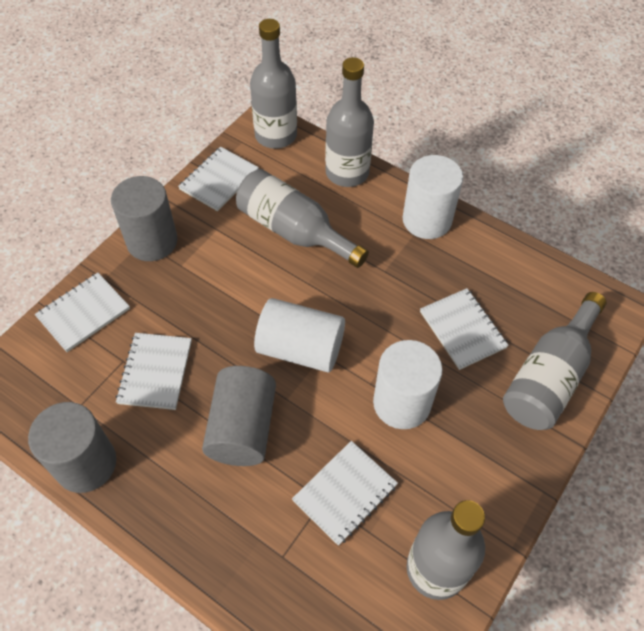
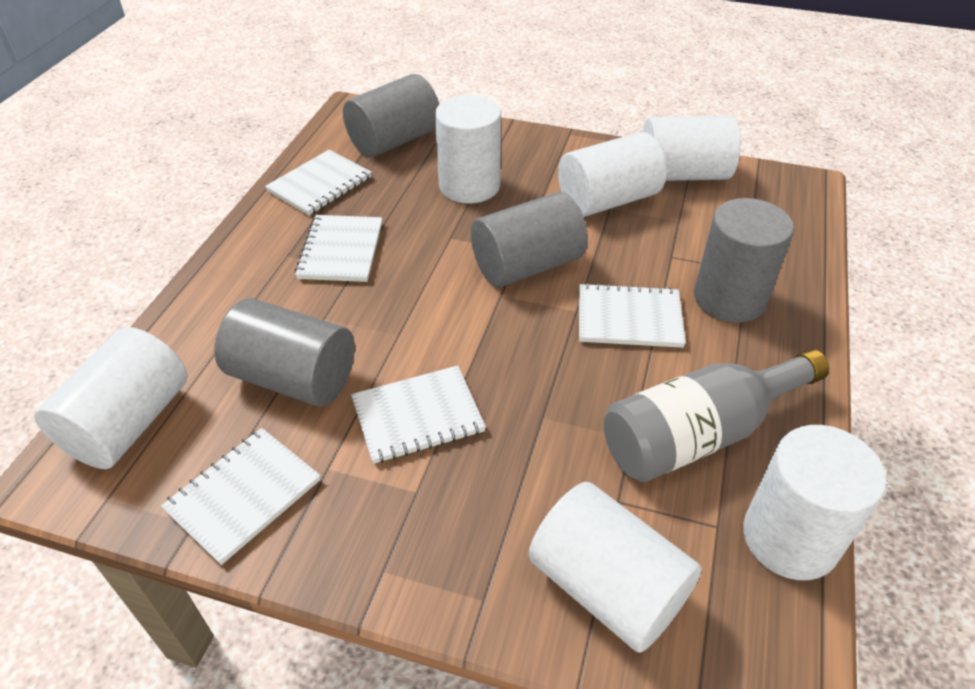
grey bottle: [236,169,369,268] [250,19,297,149] [325,57,374,187] [407,500,485,600] [503,292,606,430] = 5 -> [604,349,829,482] = 1
grey cylinder: [28,402,116,493] [111,176,178,261] [202,366,276,466] = 3 -> [214,298,355,407] [343,74,439,157] [471,192,588,287] [694,198,794,323] = 4
white cylinder: [254,298,345,372] [373,340,442,429] [403,155,463,239] = 3 -> [34,327,188,469] [435,95,501,203] [529,482,702,653] [558,132,666,217] [642,116,741,181] [743,425,886,580] = 6

